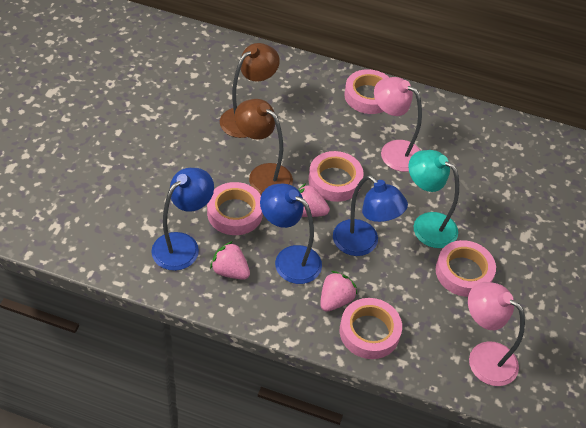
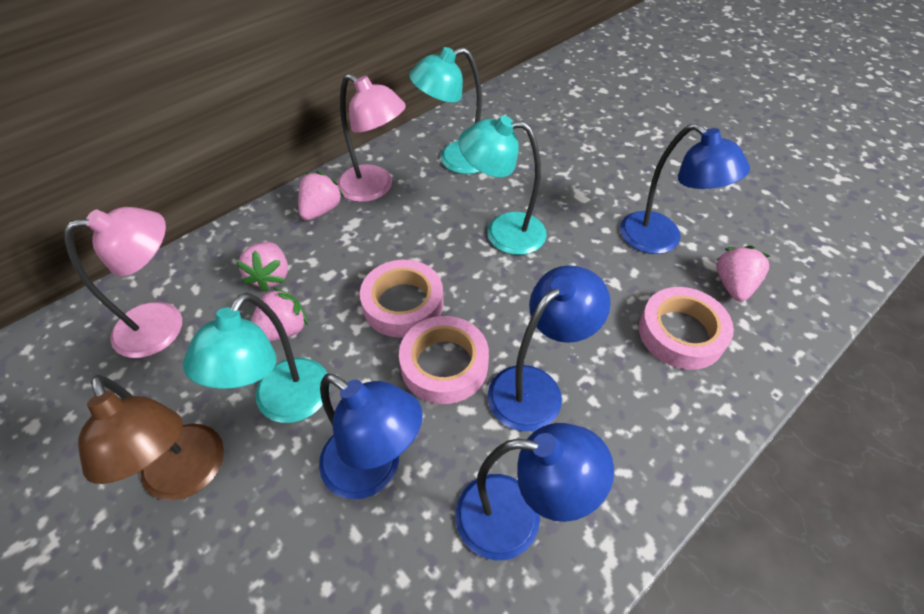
blue lamp: [151,168,214,271] [260,184,322,284] [333,175,408,256] = 3 -> [319,373,423,499] [455,423,614,560] [487,265,611,432] [620,123,750,254] = 4
brown lamp: [220,43,280,138] [235,99,293,195] = 2 -> [78,375,224,501] = 1
pink strawberry: [210,241,250,280] [298,183,330,217] [320,271,357,312] = 3 -> [236,242,288,292] [251,287,308,342] [298,171,344,220] [716,246,770,301] = 4
pink tape: [207,182,263,235] [308,151,364,202] [340,298,402,359] [344,69,389,114] [436,240,496,297] = 5 -> [360,260,444,337] [399,316,489,404] [639,287,734,370] = 3
turquoise lamp: [408,150,459,248] = 1 -> [183,293,330,423] [409,47,482,174] [459,116,547,255] = 3

